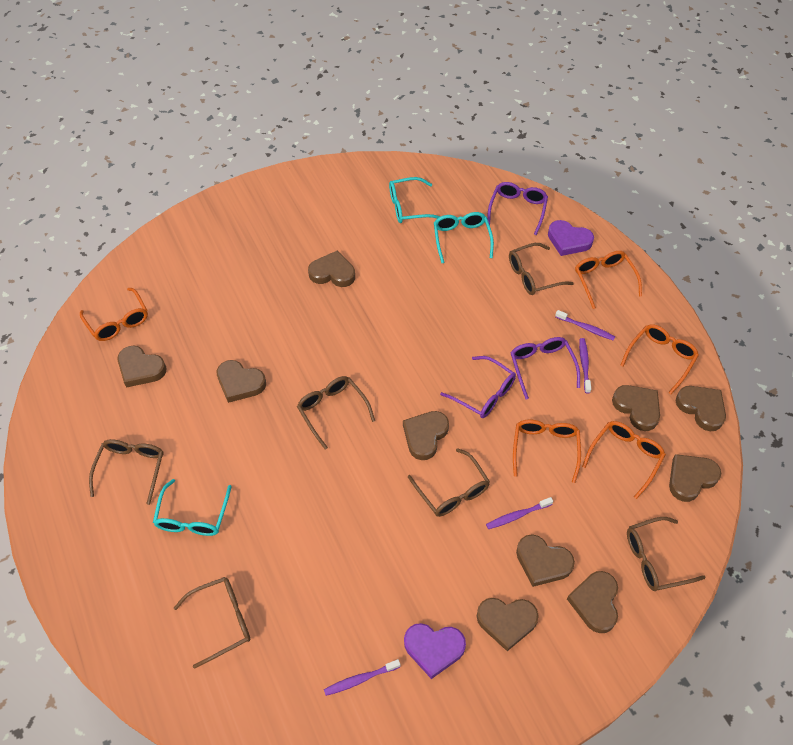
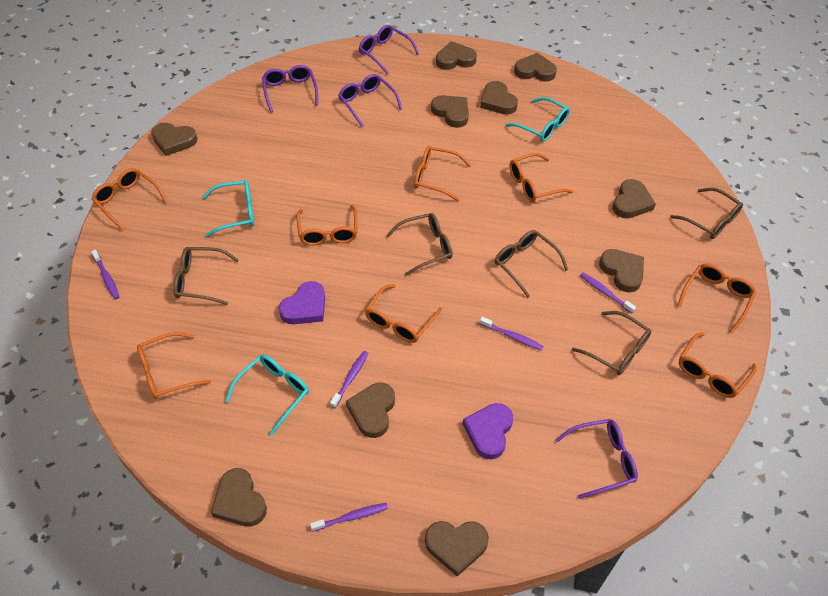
brown glasses: [89,439,164,505] [174,577,250,669] [297,376,375,450] [408,448,490,517] [509,243,574,295] [627,517,705,591] = 6 -> [173,247,239,305] [386,213,453,276] [495,230,568,298] [572,311,651,375] [670,188,743,239] = 5
orange glasses: [80,288,148,341] [513,419,581,483] [575,251,642,309] [582,421,666,499] [620,324,699,394] = 5 -> [92,168,168,231] [137,332,211,399] [296,205,357,246] [365,284,442,343] [414,146,472,201] [510,153,574,202] [677,264,756,334] [679,332,756,398] = 8
purple glasses: [440,356,516,418] [487,182,548,235] [510,337,580,399] = 3 -> [262,65,318,113] [338,74,402,127] [359,25,419,75] [555,419,638,499] = 4
purple toothbrush: [324,659,400,696] [486,497,553,529] [555,310,615,341] [579,338,591,393] = 4 -> [91,249,119,300] [310,503,388,532] [330,351,369,408] [480,317,544,351] [580,273,636,314] = 5

